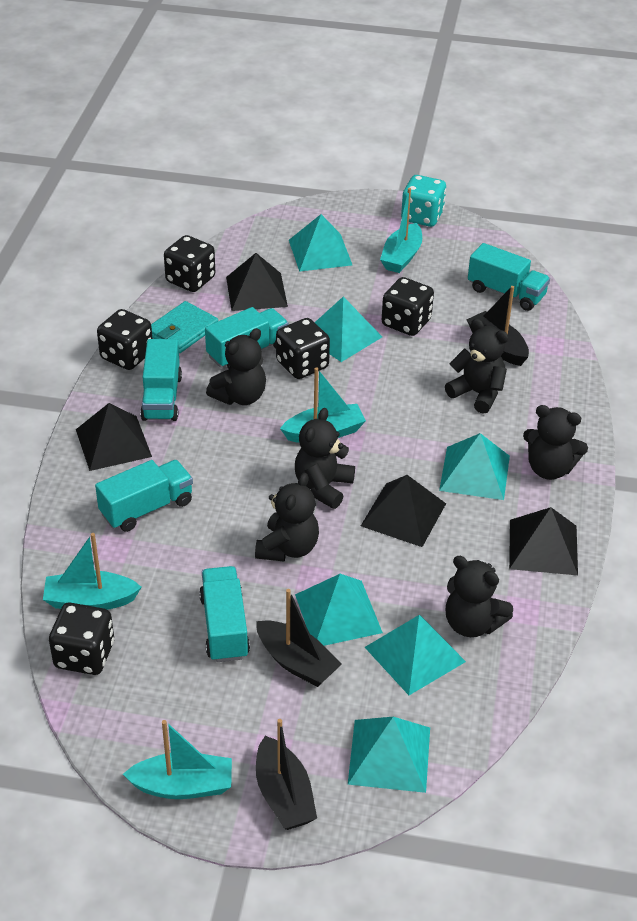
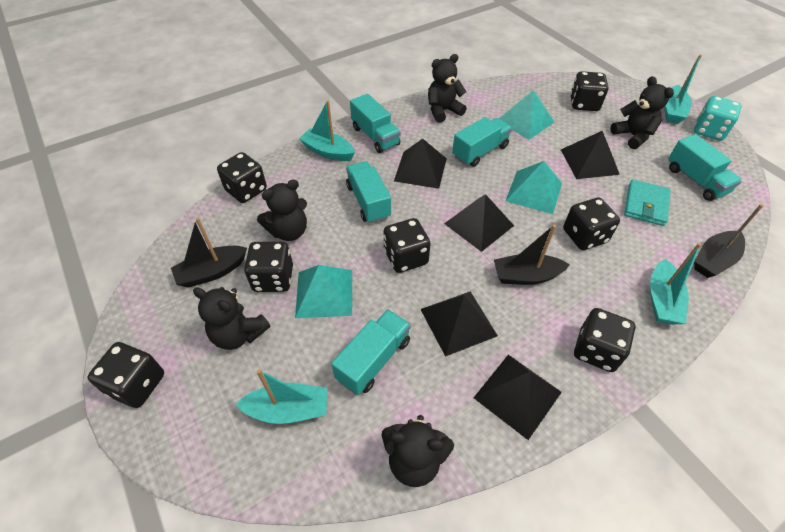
black dice: [49,603,114,675] [97,309,152,370] [164,235,215,292] [276,318,330,379] [382,277,434,336] = 5 -> [87,342,164,408] [217,152,267,203] [244,242,293,292] [384,218,431,273] [563,198,620,250] [570,71,608,111] [574,308,636,372] = 7
black pyramid: [76,403,152,471] [226,253,288,311] [361,475,446,547] [509,507,578,575] = 4 -> [394,139,447,189] [420,291,498,357] [444,194,514,252] [474,355,562,440] [561,131,620,179] = 5
black teddy bear: [206,328,266,405] [255,473,319,561] [295,408,355,509] [445,318,509,414] [446,556,513,637] [523,405,588,480] = 6 -> [193,287,270,350] [257,180,307,241] [381,415,454,487] [428,54,467,123] [610,76,674,149] = 5
turquoise pyramid: [289,214,352,272] [295,574,383,646] [314,297,382,362] [348,717,430,793] [365,615,466,695] [439,433,510,500] = 6 -> [295,265,352,318] [499,90,554,140] [506,161,562,214] = 3

